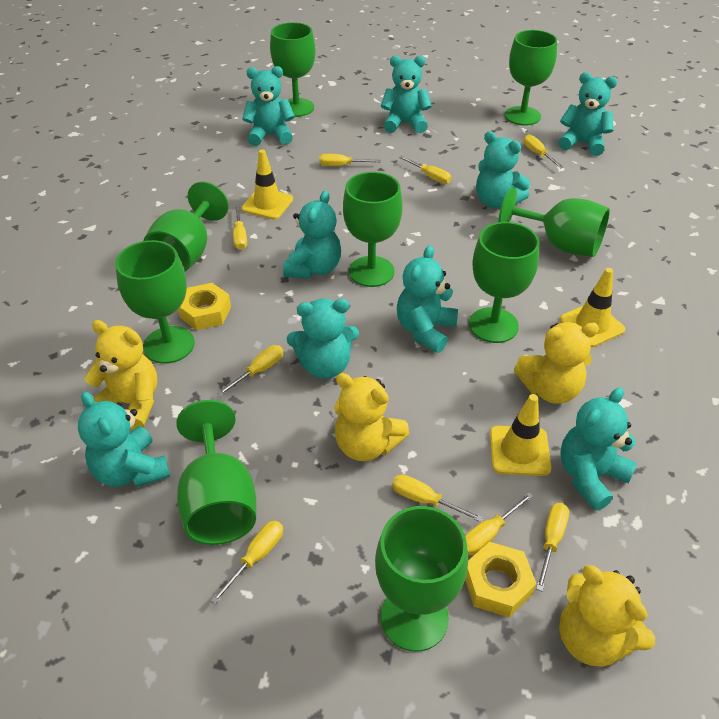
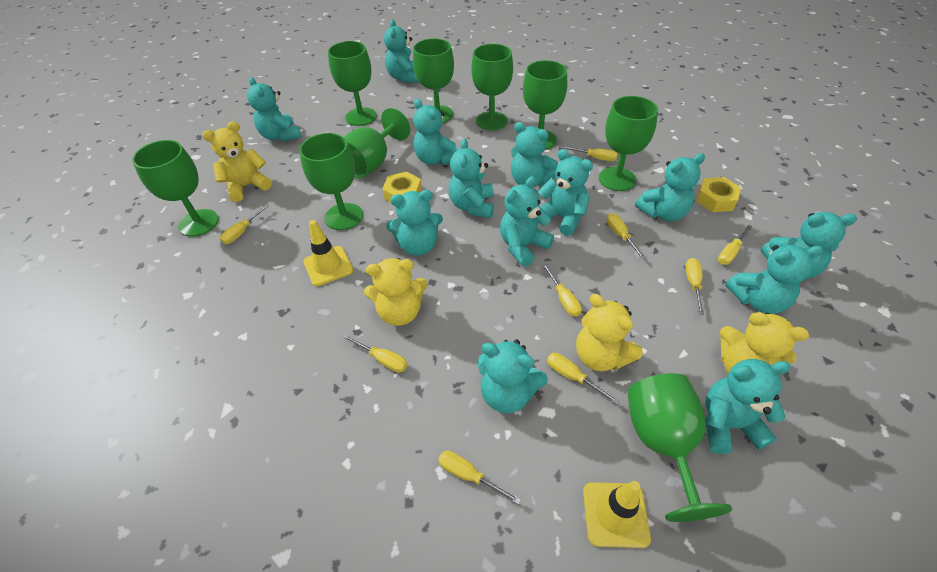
turquoise teddy bear: [78,392,170,487] [242,66,295,146] [283,190,341,279] [287,299,359,379] [381,56,432,133] [397,245,458,353] [476,131,530,208] [558,72,617,156] [560,387,637,511] = 9 -> [247,77,301,141] [384,19,419,83] [386,190,443,256] [413,99,459,165] [449,138,494,218] [478,340,548,413] [500,176,554,267] [511,122,558,187] [538,149,593,236] [635,153,705,221] [705,359,790,454] [725,245,823,314] [761,212,857,279] = 13
yellow traffic cone: [241,149,293,219] [490,394,552,476] [560,268,625,347] = 3 -> [303,220,353,286] [583,481,651,548] = 2

